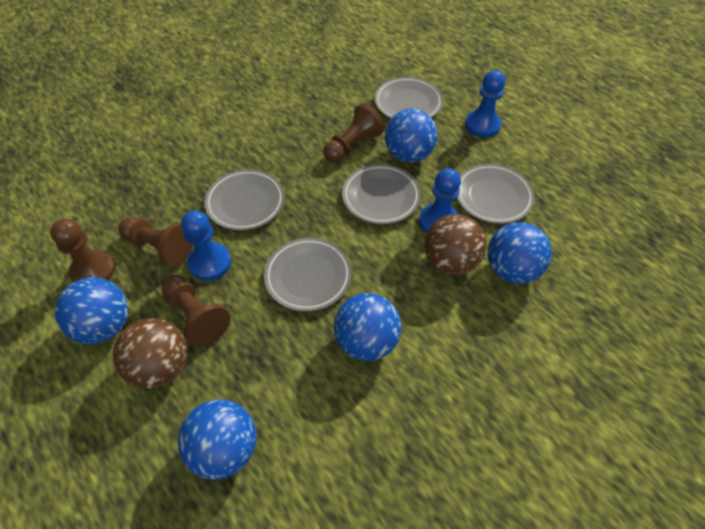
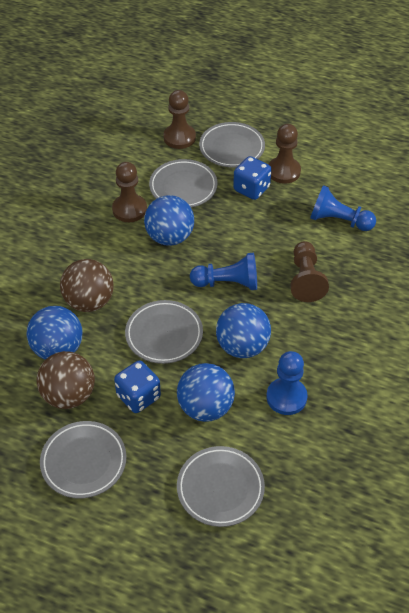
blue ball: [55,277,128,344] [178,399,256,480] [334,293,402,361] [385,109,438,163] [487,222,552,284] = 5 -> [27,306,83,360] [144,195,194,246] [177,363,235,422] [216,303,271,358] = 4
blue dice: none = 0 -> [114,360,161,413] [233,156,272,200] = 2

